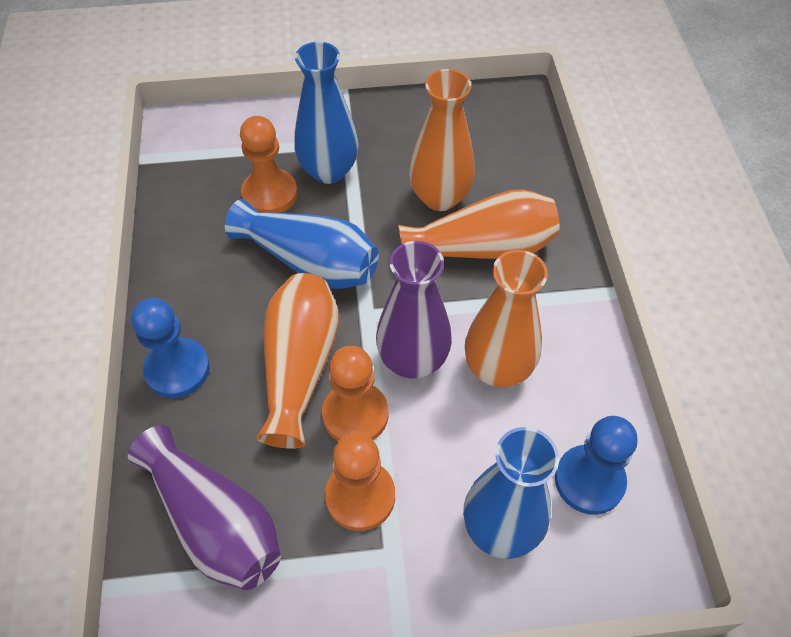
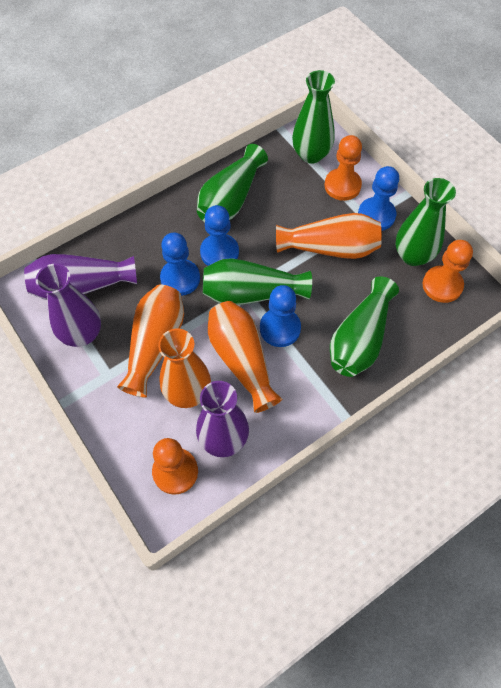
blue pawn: [131,298,210,398] [555,416,638,515] = 2 -> [160,233,200,296] [200,205,239,266] [260,285,301,347] [358,166,399,231] = 4
blue vase: [225,199,379,289] [294,42,359,184] [463,427,559,559] = 3 -> none = 0
green vase: none = 0 -> [197,144,268,222] [203,258,312,305] [292,70,335,164] [330,276,399,377] [395,178,456,266] = 5
purple vase: [128,425,281,590] [376,241,452,379] = 2 -> [24,254,137,300] [36,264,101,347] [196,381,249,457] = 3

